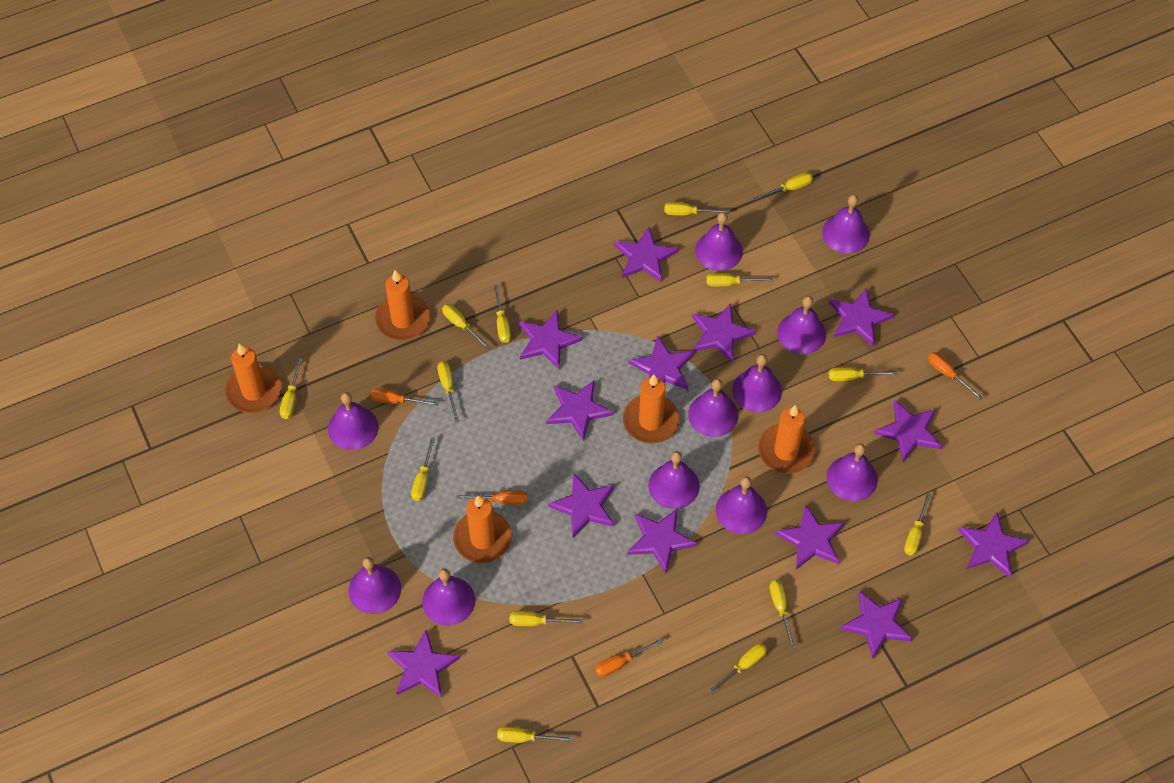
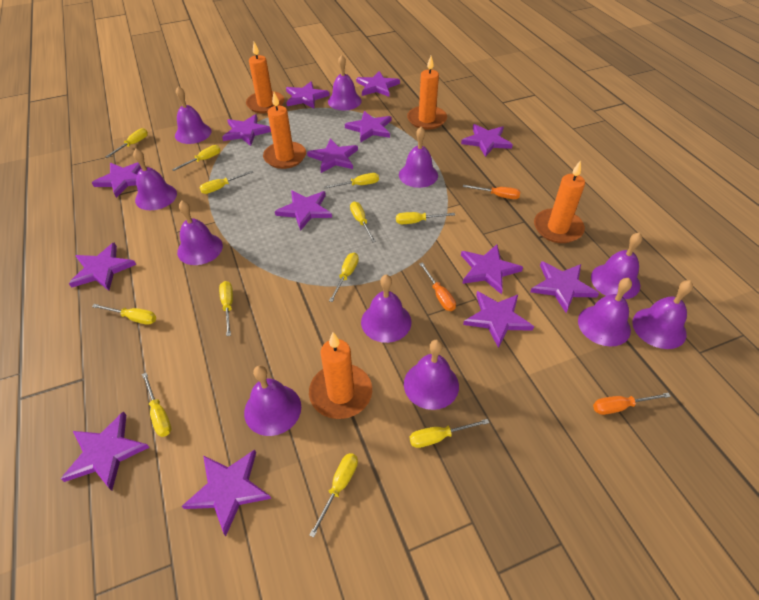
orange screwdriver: [370,388,439,406] [457,490,528,505] [595,638,663,677] [928,352,983,400] = 4 -> [419,262,456,311] [463,185,520,199] [593,393,671,415] = 3
purple star: [387,630,460,698] [519,310,583,369] [546,380,614,441] [548,473,614,538] [614,227,678,282] [627,509,697,573] [628,335,694,390] [692,303,756,363] [775,504,845,570] [829,288,894,347] [840,590,913,659] [874,400,942,462] [958,512,1029,577] = 13 -> [61,411,150,491] [69,243,136,291] [92,162,142,198] [182,450,271,536] [222,114,271,146] [275,190,332,231] [286,81,330,109] [307,138,358,173] [345,111,391,143] [356,71,400,97] [461,124,513,157] [461,245,523,295] [463,291,534,348] [531,261,599,313] = 14
yellow screwdriver: [280,358,302,419] [411,438,435,501] [437,361,459,422] [442,304,491,350] [494,284,511,343] [497,727,573,743] [509,611,583,626] [664,202,729,216] [706,273,773,287] [708,644,767,694] [754,172,813,200] [770,580,795,649] [829,367,897,381] [904,493,931,556] = 14 -> [92,304,156,325] [105,128,148,158] [142,373,171,437] [172,145,221,171] [199,171,253,194] [219,281,233,336] [309,453,358,538] [324,173,379,189] [329,253,359,302] [350,202,376,242] [396,212,455,224] [410,419,489,448] = 12

